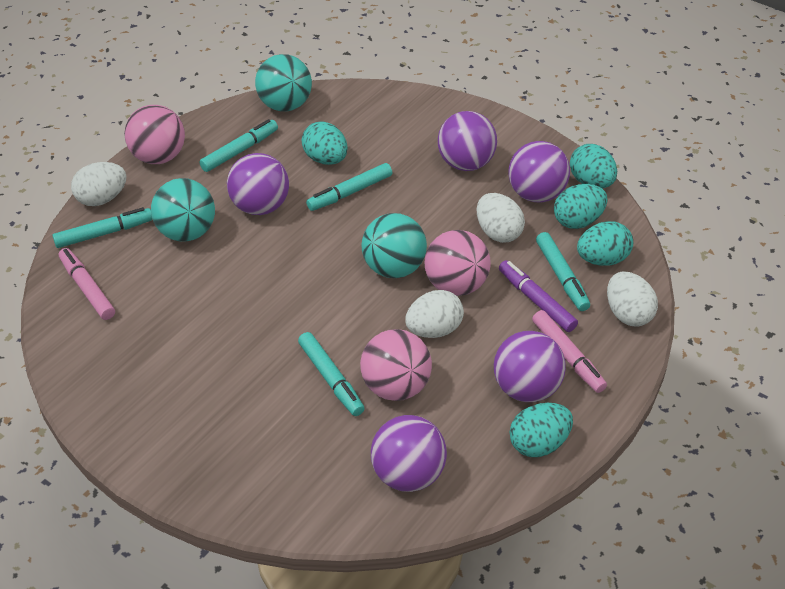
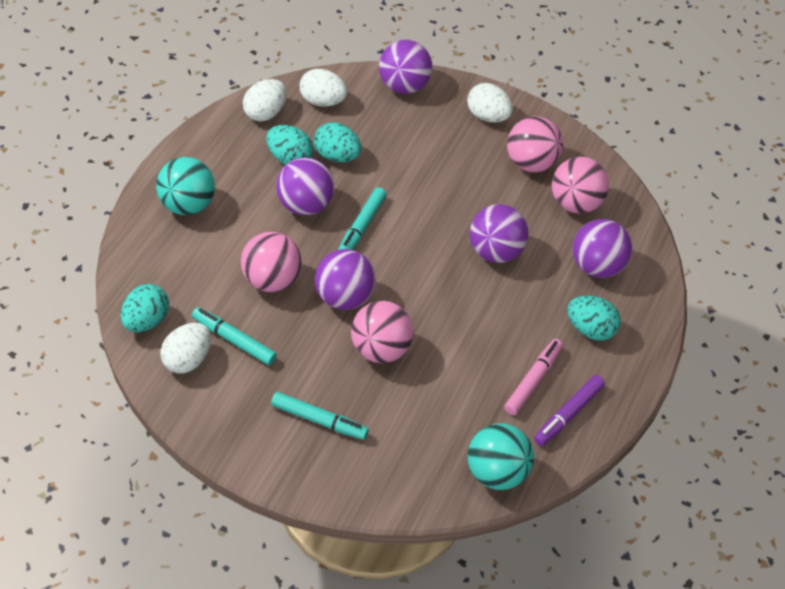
pink ball: [124,105,185,164] [360,329,432,401] [424,230,491,296] = 3 -> [241,232,302,292] [351,301,414,363] [507,116,563,172] [552,157,609,214] = 4
pink marker: [59,248,115,320] [532,310,607,393] = 2 -> [504,339,563,415] = 1
turquoise ball: [151,178,215,242] [255,54,312,112] [362,213,427,278] = 3 -> [156,157,215,215] [468,424,534,490] = 2
turquoise egg: [302,121,348,165] [510,403,573,457] [554,184,607,229] [570,144,617,188] [577,221,633,266] = 5 -> [121,284,169,332] [266,125,313,165] [314,122,361,162] [567,296,621,340] = 4
turquoise marker: [53,207,153,248] [199,119,278,172] [298,332,365,416] [306,163,392,211] [536,232,590,311] = 5 -> [192,307,277,365] [271,392,369,440] [338,187,387,250] = 3

